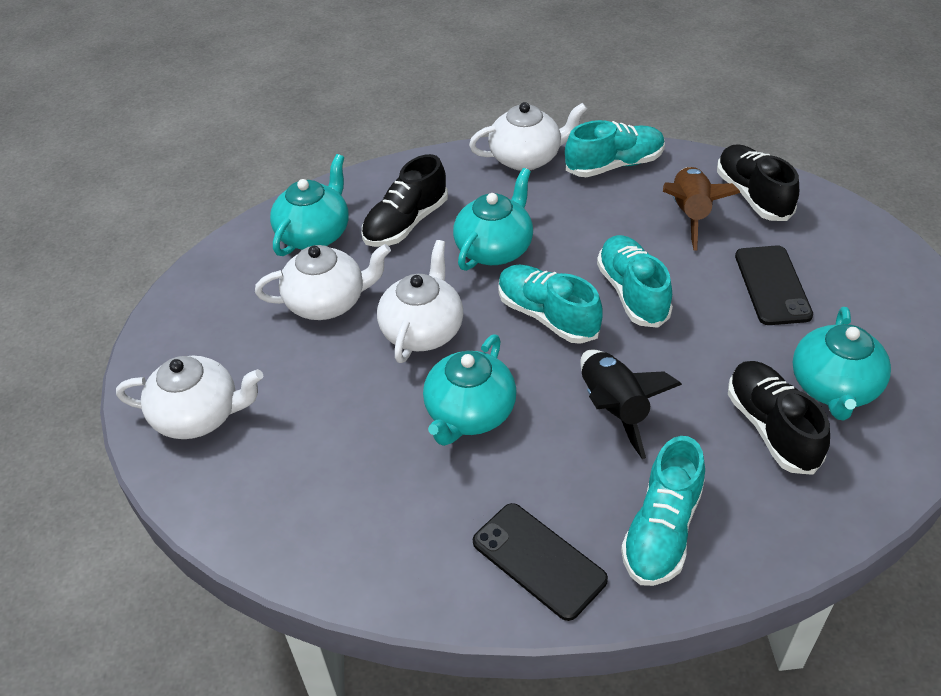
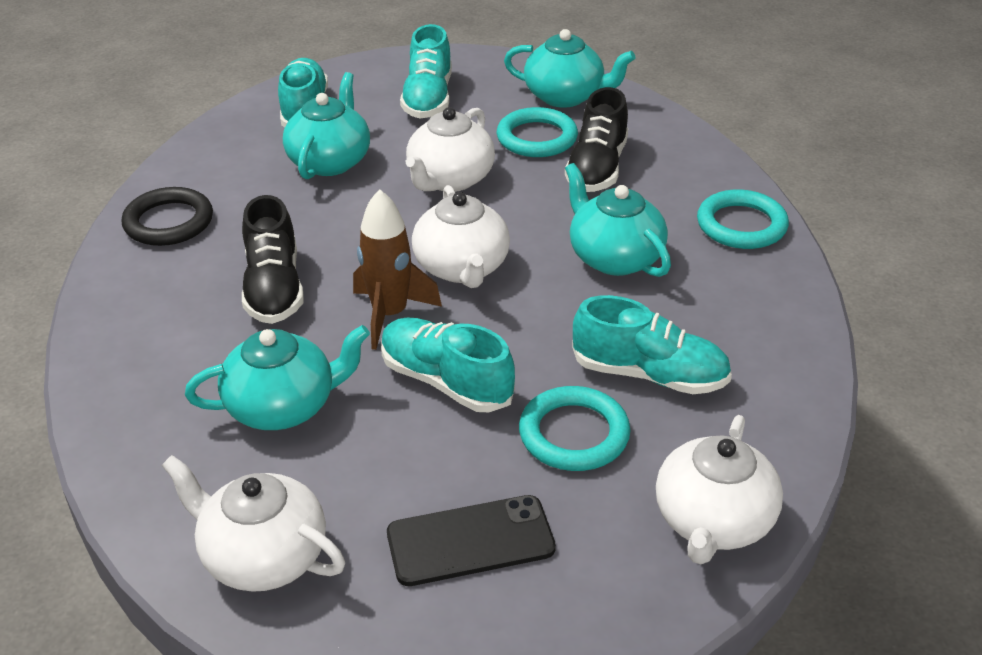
black phone: [473,503,608,621] [735,245,813,325] = 2 -> [387,495,556,586] = 1
black ring: none = 0 -> [122,187,213,246] = 1
black rocket: [580,349,682,459] = 1 -> none = 0
black shoe: [362,154,448,247] [717,144,799,221] [728,361,830,475] = 3 -> [242,195,304,324] [565,87,628,192] = 2
turquoise ring: none = 0 -> [497,107,578,157] [519,386,630,471] [697,189,789,249] = 3

